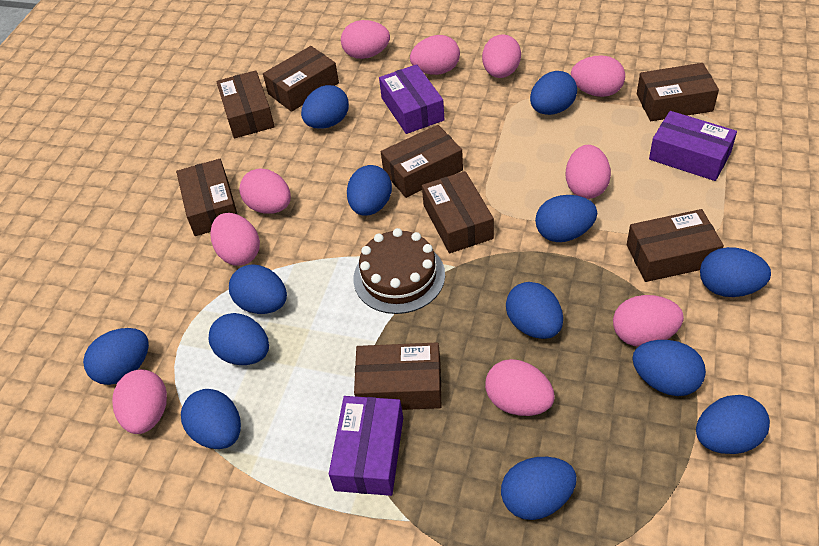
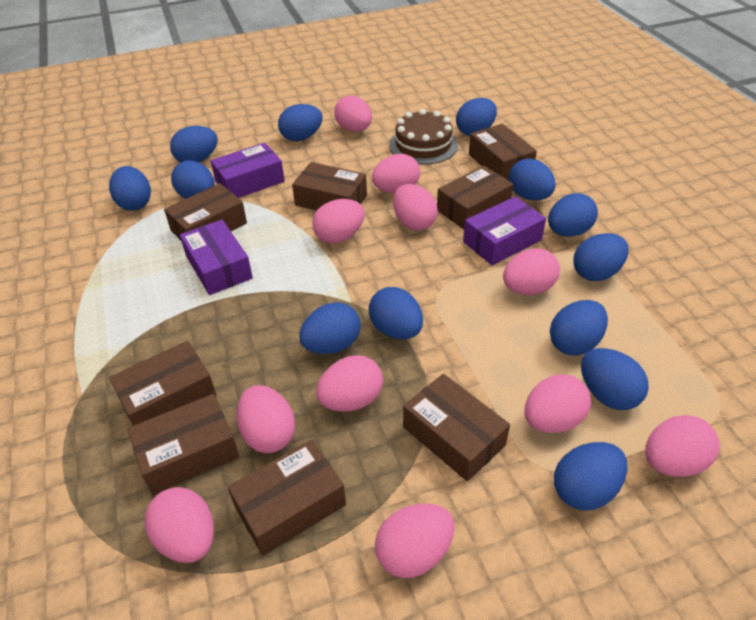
pink egg: [112,369,167,434] [210,213,260,266] [239,168,291,214] [341,20,390,59] [410,35,460,75] [482,34,521,78] [485,359,555,416] [566,145,611,199] [571,55,625,97] [613,295,684,347] = 10 -> [144,487,214,563] [236,385,295,453] [312,199,364,243] [316,355,383,412] [334,95,372,132] [372,154,420,193] [375,504,455,578] [393,184,438,230] [503,248,560,295] [525,374,591,433] [645,415,720,477] = 11

